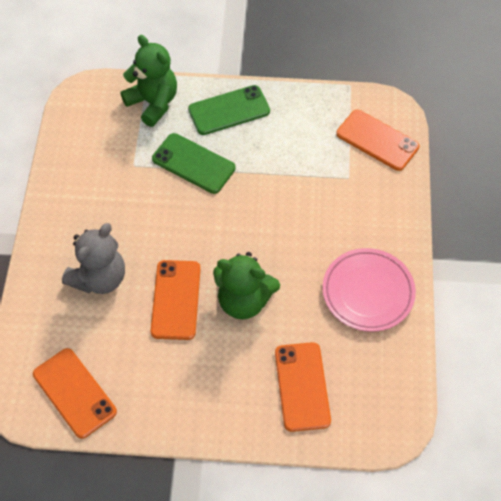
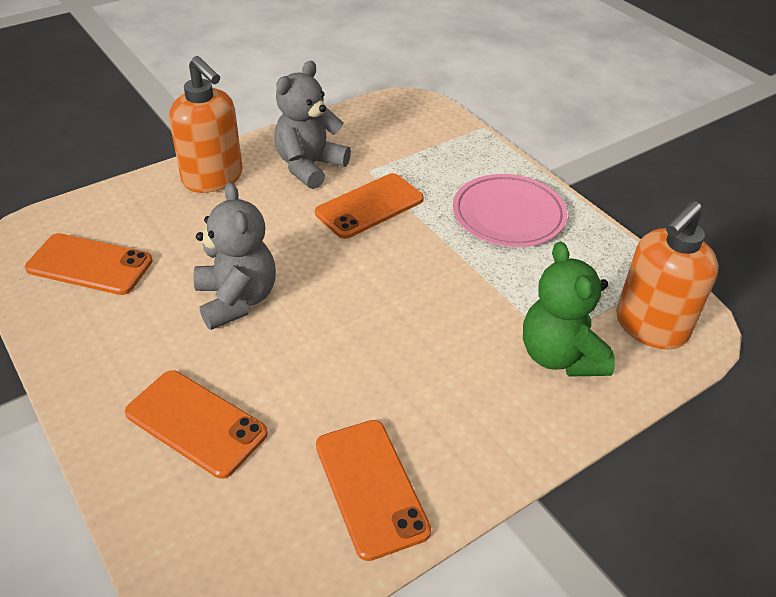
green phone: [152,133,236,194] [188,85,270,135] = 2 -> none = 0
green teddy bear: [121,35,177,127] [213,252,280,320] = 2 -> [523,242,615,377] = 1
grey teddy bear: [62,223,125,294] = 1 -> [193,182,276,330] [275,61,351,189] = 2
orange soap dispenser: none = 0 -> [169,56,242,193] [616,201,719,349] = 2

